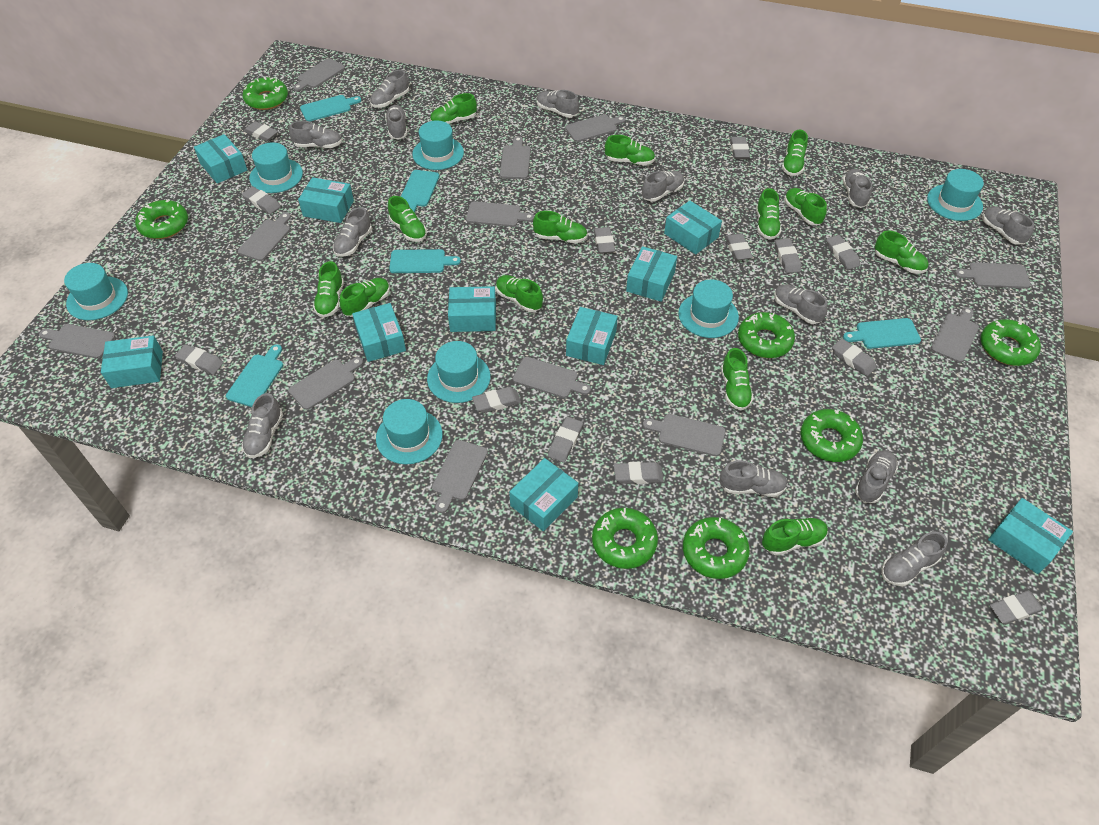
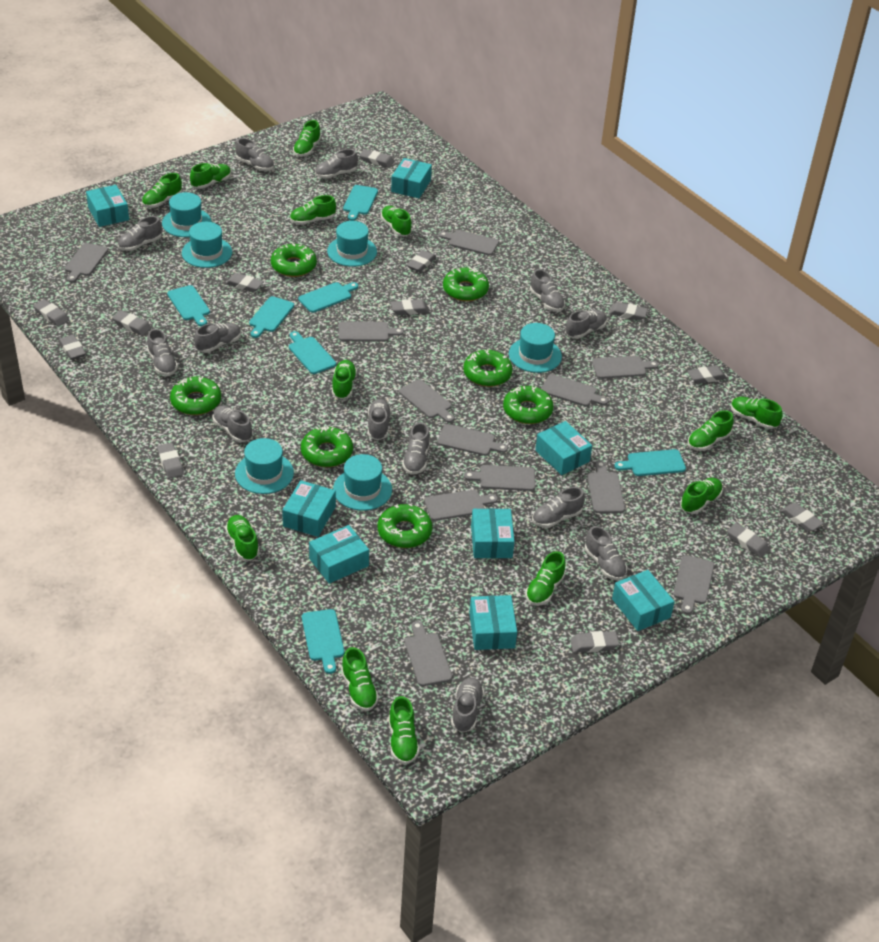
turquoise box: [101,335,163,388] [194,134,247,184] [298,177,354,223] [352,303,406,362] [448,286,496,332] [509,458,578,531] [566,307,618,365] [626,246,677,302] [664,201,722,254] [988,498,1073,574] = 10 -> [86,185,129,227] [282,480,336,537] [309,525,369,584] [391,158,432,198] [469,595,517,650] [471,508,515,558] [535,421,592,475] [612,570,675,631] = 8
turquoise cutting board: [226,344,283,407] [300,95,361,121] [389,249,461,273] [401,170,440,213] [843,318,921,349] = 5 -> [167,285,210,326] [249,296,294,338] [289,331,336,374] [298,282,358,313] [302,609,344,674] [343,185,378,221] [614,449,686,476] = 7
turquoise hat: [64,263,128,320] [249,142,303,193] [376,399,443,464] [412,121,464,170] [427,341,490,403] [678,279,739,338] [927,169,984,221] = 7 -> [162,192,212,237] [182,222,232,268] [235,438,294,494] [327,221,377,267] [333,454,392,511] [509,323,562,373] = 6

